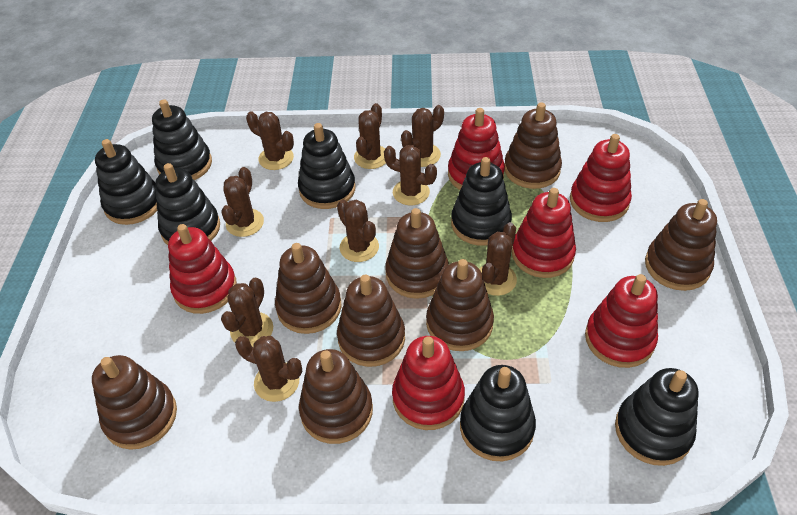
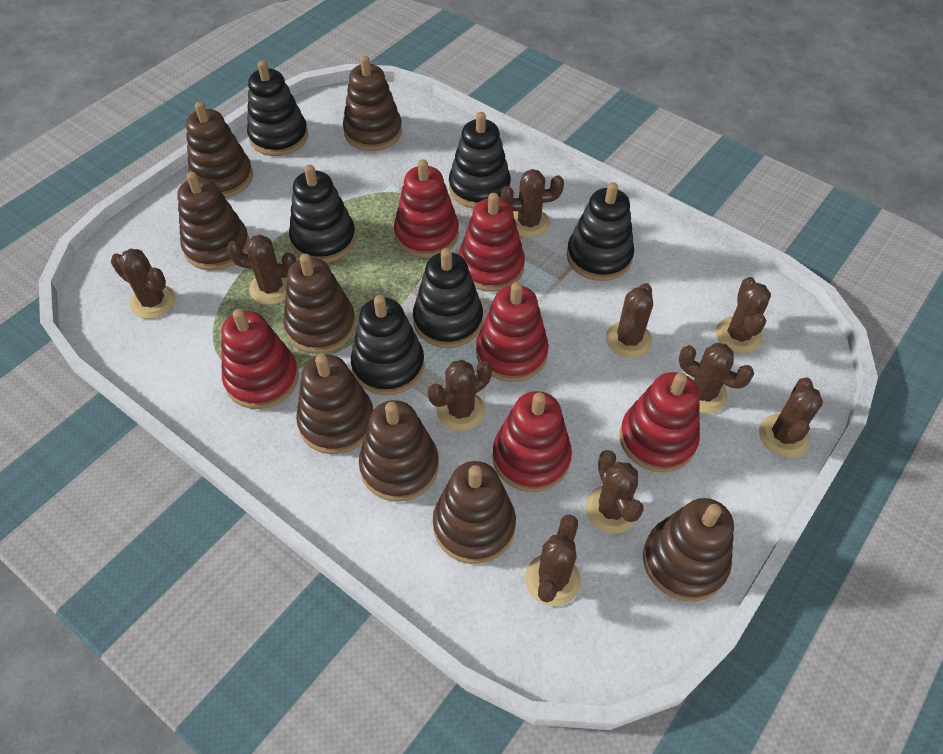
black stacking toy: [95,139,157,225] [152,99,212,180] [155,163,220,245] [298,123,356,209] [451,157,512,246] [460,365,536,461] [615,368,699,466] = 7 -> [247,61,308,156] [289,164,356,263] [351,295,424,395] [413,248,483,348] [449,112,511,208] [567,182,634,281] = 6
brown cactus: [221,167,264,237] [221,277,273,347] [235,336,302,402] [246,111,294,170] [337,200,379,262] [354,103,386,169] [384,145,437,205] [401,105,444,167] [480,222,517,296] = 9 -> [111,249,176,319] [226,235,296,305] [428,360,492,431] [500,169,564,238] [525,514,581,606] [585,450,644,534] [606,283,653,358] [679,343,754,414] [716,277,771,353] [759,378,823,457] = 10

